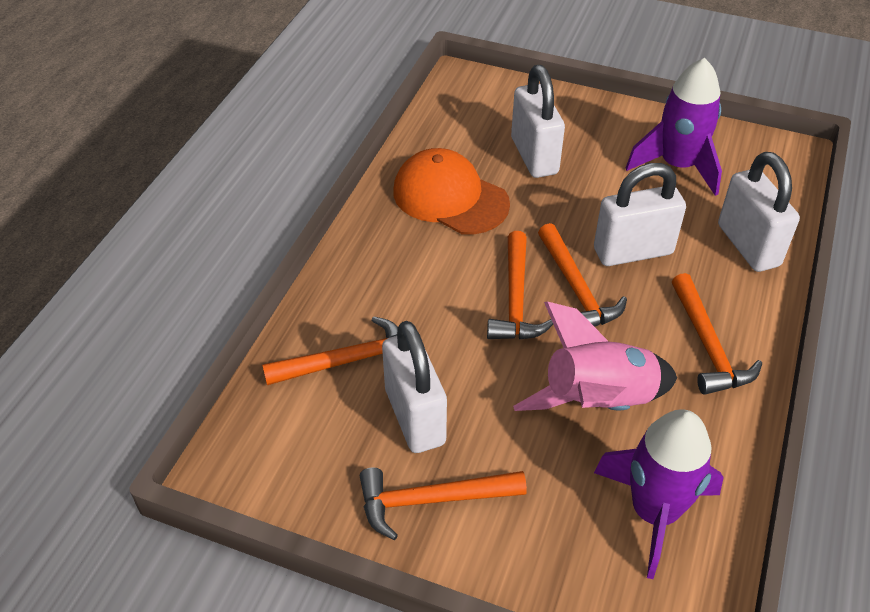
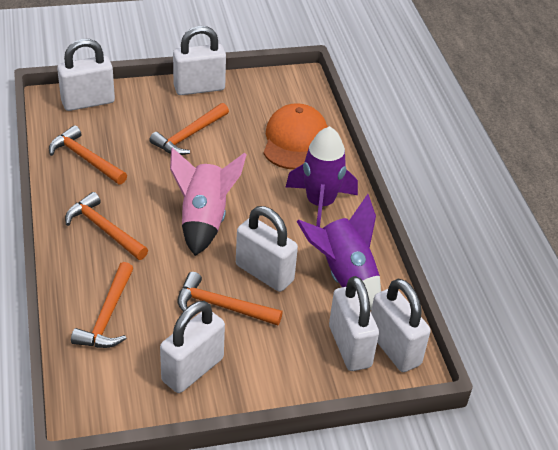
white padlock: [382,321,447,453] [511,65,565,178] [594,163,686,266] [718,152,800,272] = 4 -> [57,39,115,111] [160,301,225,393] [173,26,226,95] [236,206,298,292] [329,276,379,371] [371,278,431,372] = 6

